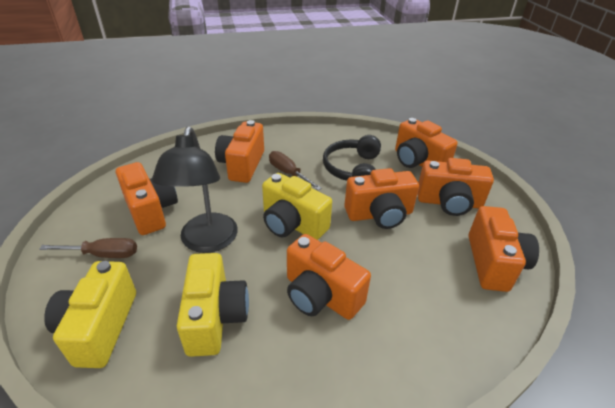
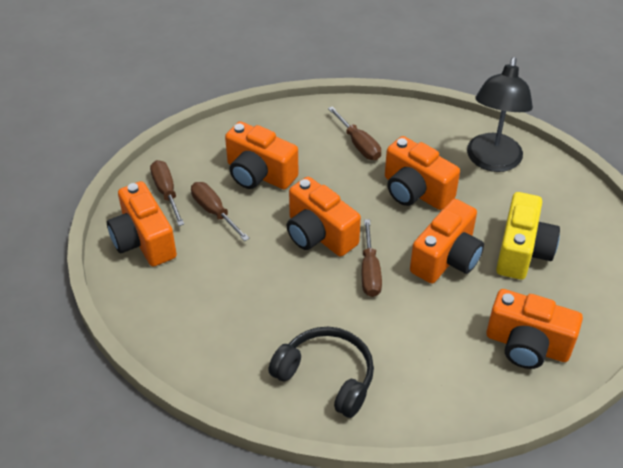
brown screwdriver: [39,238,137,258] [269,151,322,190] = 2 -> [150,160,184,226] [191,182,250,241] [328,106,381,160] [362,219,382,297] = 4
orange camera: [116,162,178,235] [215,120,264,183] [287,234,371,320] [344,168,419,229] [395,118,458,168] [418,158,494,216] [469,206,539,292] = 7 -> [107,181,177,267] [225,121,299,189] [287,177,361,257] [385,136,460,210] [410,199,484,284] [486,289,583,369] = 6
yellow camera: [44,261,136,368] [177,253,249,357] [262,173,332,240] = 3 -> [496,192,560,280] = 1

